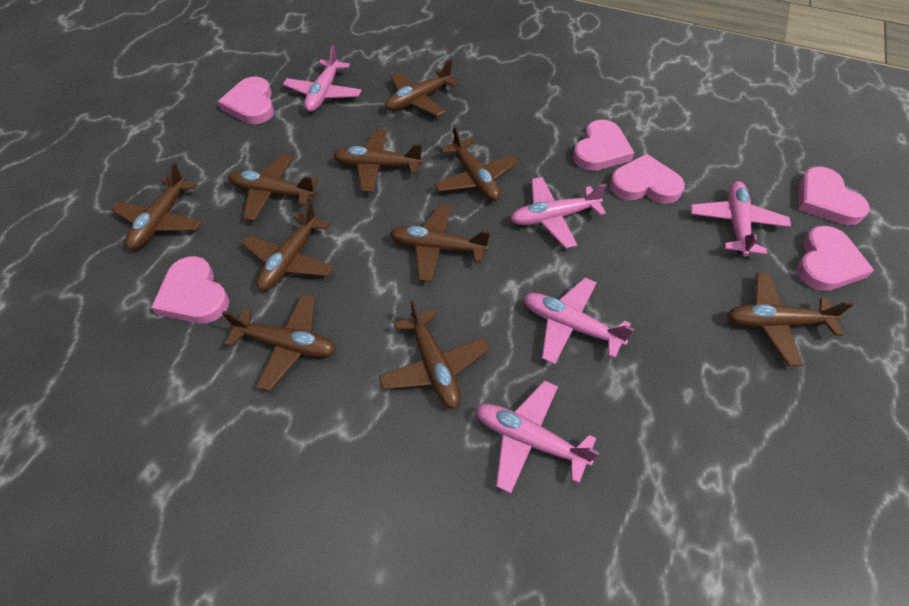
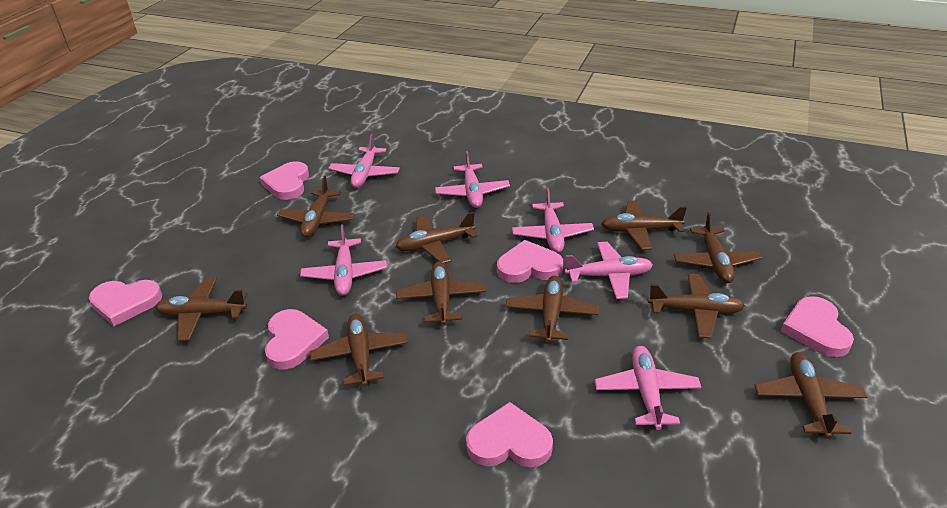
pink plane: [283,45,362,112] [476,380,599,494] [511,177,607,248] [524,278,634,365] [690,181,791,256] = 5 -> [300,224,387,296] [328,134,400,188] [435,151,510,208] [512,188,594,253] [565,242,653,299] [595,346,701,430] = 6

